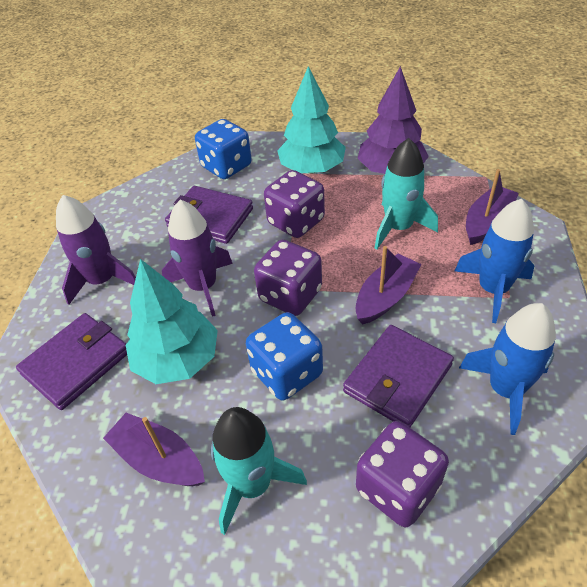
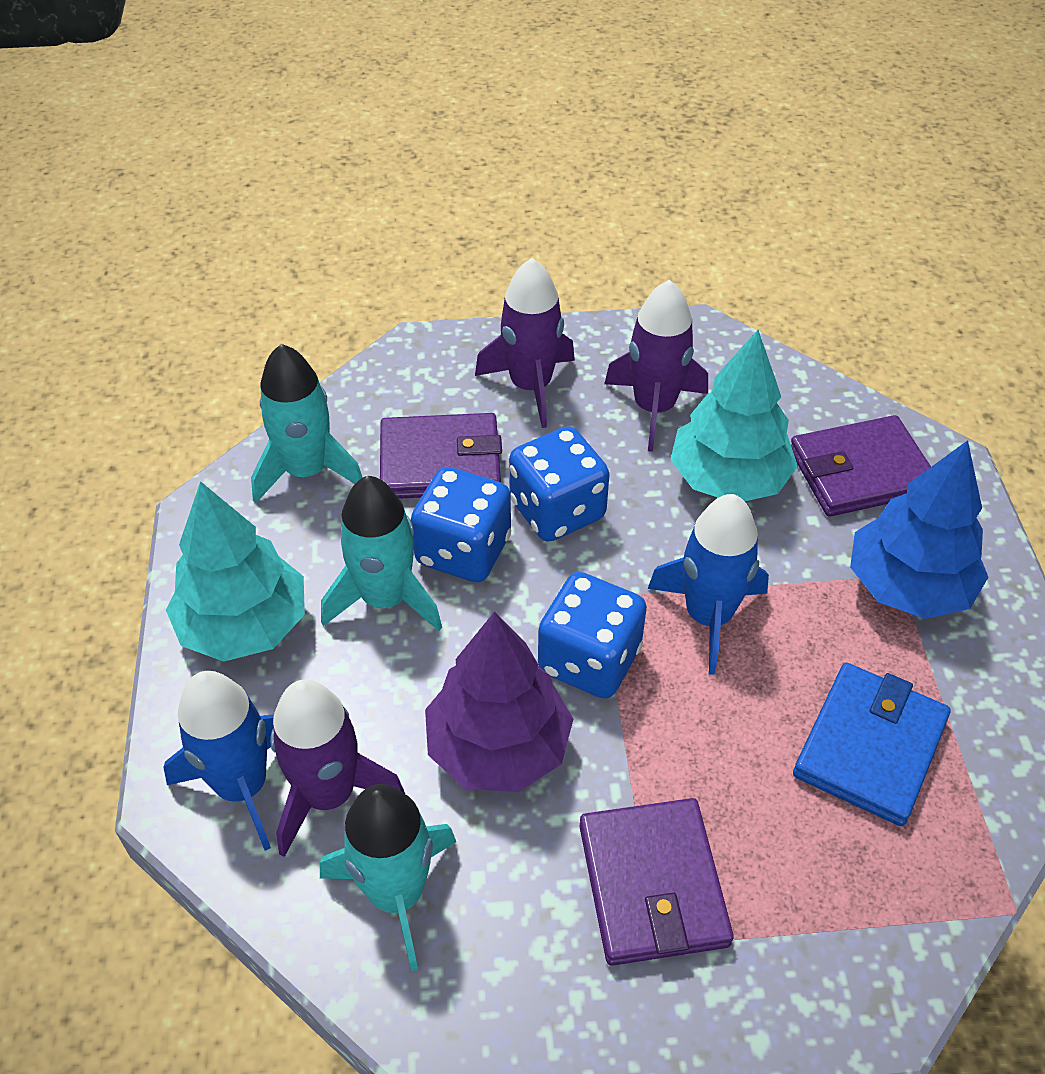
blue dice: [195,119,252,179] [246,312,323,400] = 2 -> [411,467,511,582] [509,426,610,542] [538,572,647,699] = 3
blue tree: none = 0 -> [850,440,988,619] = 1
blue wallet: none = 0 -> [793,663,951,826] = 1
purple boat: [103,413,205,486] [355,246,421,325] [466,169,519,245] = 3 -> none = 0
purple dice: [254,239,322,316] [264,170,325,238] [356,421,449,527] = 3 -> none = 0
purple rocket: [56,195,136,305] [162,199,233,317] = 2 -> [270,679,405,857] [475,258,575,428] [604,280,708,452] = 3
turquoise rocket: [211,407,307,535] [375,138,438,249] = 2 -> [251,344,363,503] [320,784,456,972] [321,476,442,631] = 3

